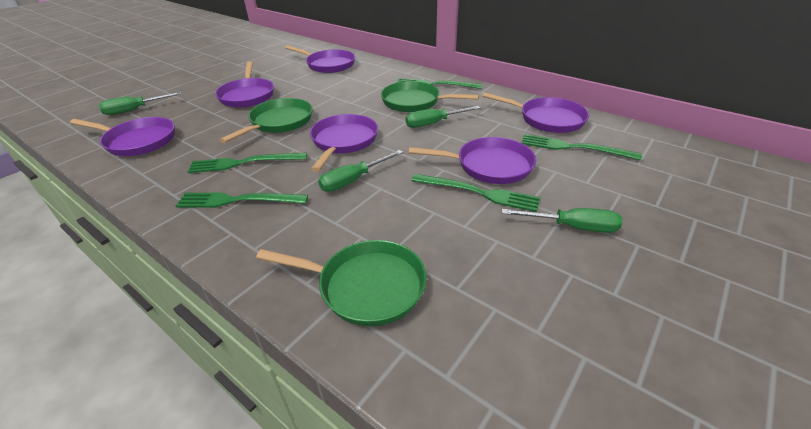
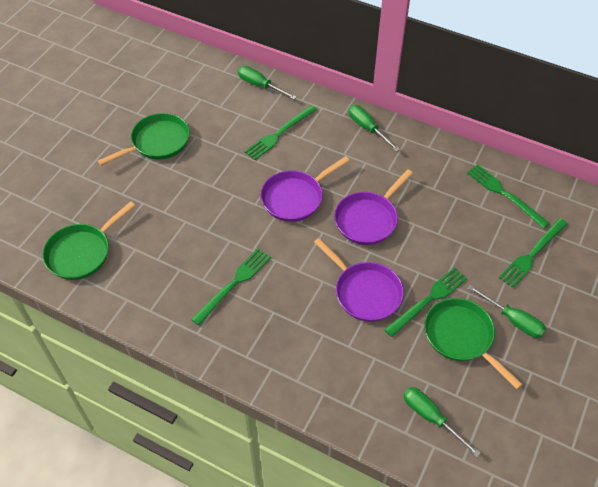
purple pan: [70,117,175,156] [215,61,274,108] [285,45,355,73] [310,114,378,172] [409,137,536,184] [483,92,589,133] = 6 -> [261,156,350,222] [314,238,404,322] [334,169,413,245] = 3

